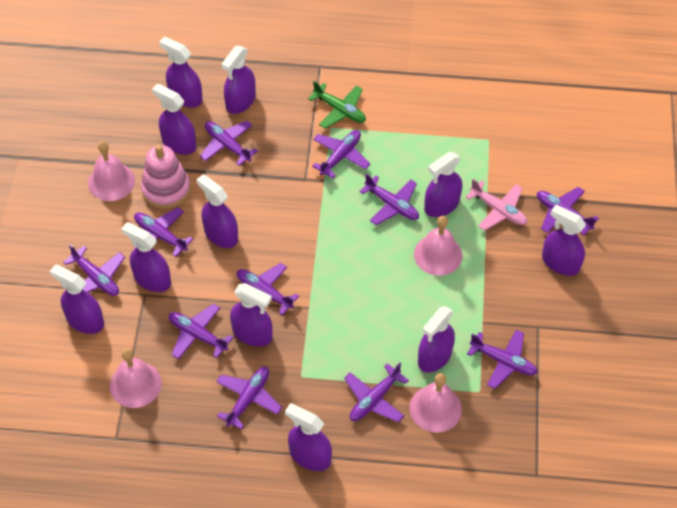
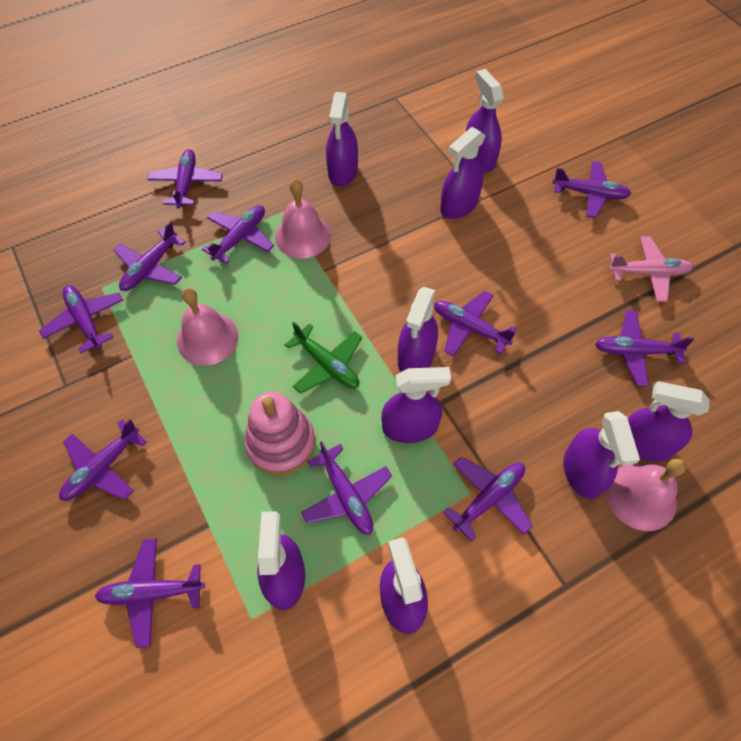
pink bell: [88,141,135,201] [110,348,162,408] [410,373,462,433] [414,216,462,276] = 4 -> [177,288,238,366] [275,179,331,258] [606,459,686,531] = 3
purple spray bottle: [50,265,104,334] [121,222,171,292] [152,84,196,155] [159,37,203,108] [196,174,238,248] [222,46,256,114] [230,283,273,347] [285,403,332,471] [418,306,455,373] [424,152,462,217] [542,205,586,276] = 11 -> [258,511,305,610] [326,92,358,187] [380,537,428,634] [382,367,451,443] [398,287,438,372] [440,127,486,219] [466,69,504,172] [563,411,640,499] [628,382,709,461] = 9

